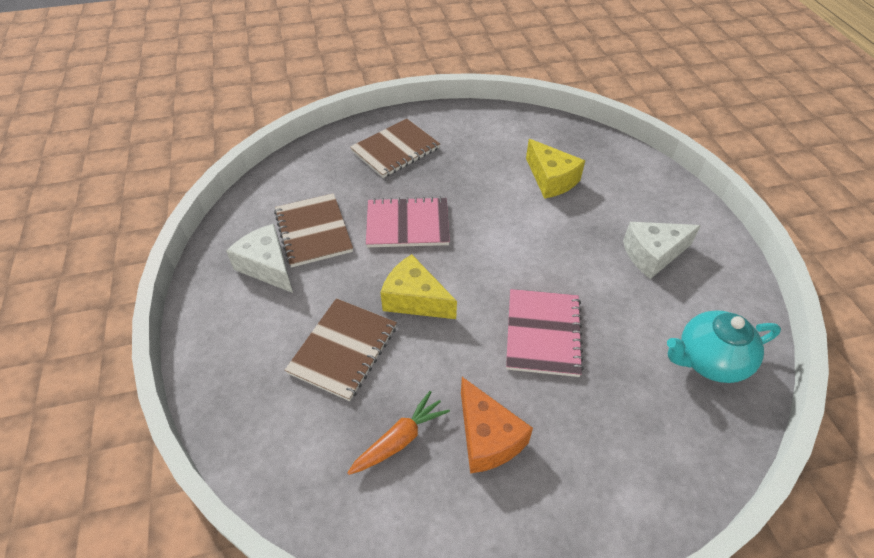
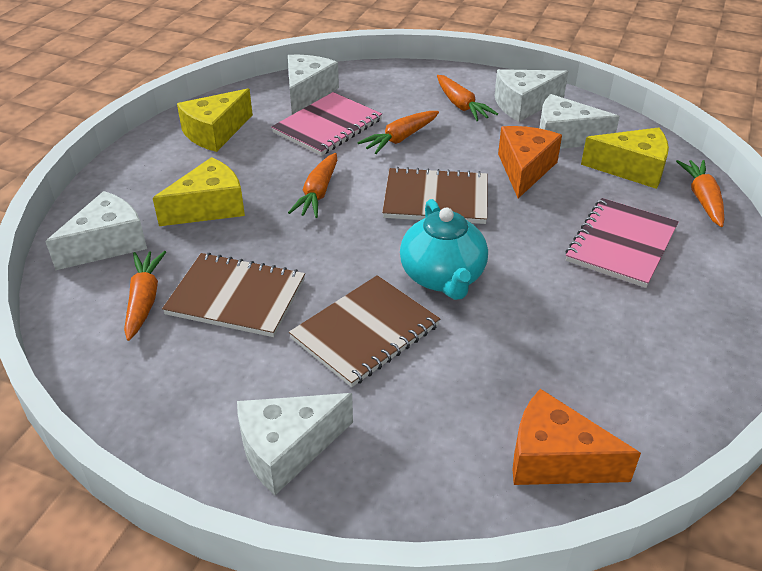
orange carrot: [347,391,450,475] = 1 -> [124,251,166,341] [288,153,337,218] [357,111,439,154] [437,75,498,121] [676,160,724,227] = 5
orange cheese: [461,377,533,473] = 1 -> [498,126,562,198] [512,389,641,485] = 2
white cheese: [226,224,293,293] [623,222,701,279] = 2 -> [45,191,147,270] [237,393,353,495] [288,55,339,115] [494,69,568,122] [539,94,620,149] = 5
yellow cheese: [380,254,457,319] [526,139,585,199] = 2 -> [153,157,245,226] [177,88,253,152] [581,128,669,189] = 3

